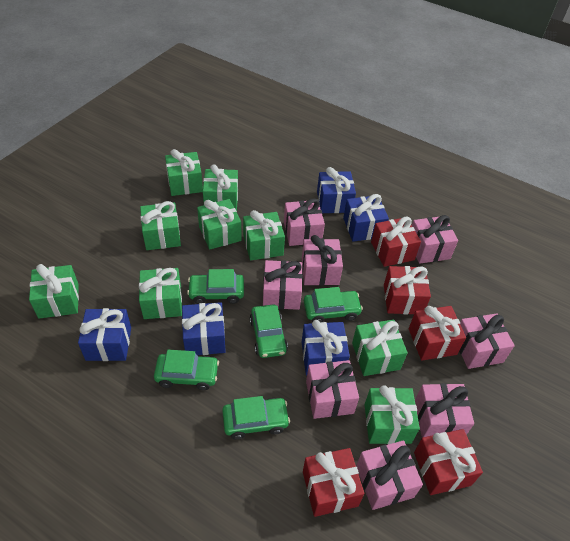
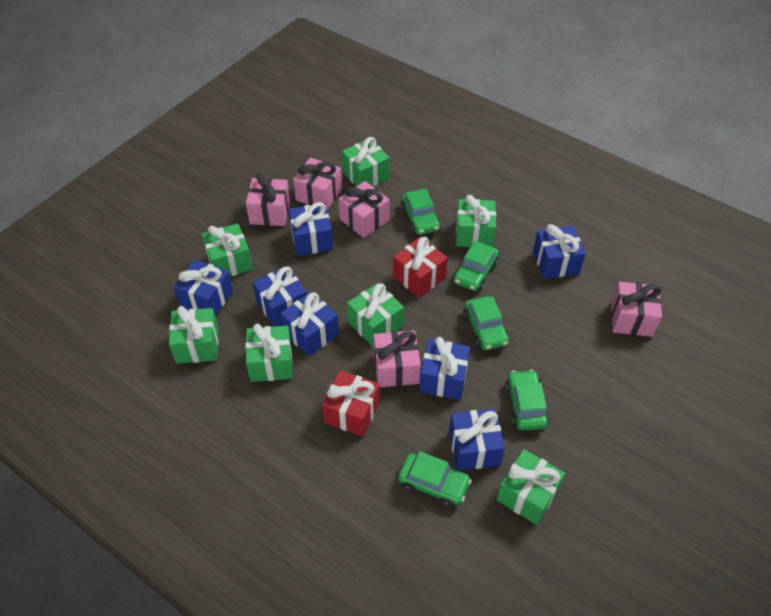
blue gift: [78,308,131,361] [182,302,226,355] [302,320,350,375] [317,167,356,213] [343,194,389,242] = 5 -> [174,259,233,317] [253,266,307,327] [280,292,339,357] [289,202,333,256] [419,337,470,400] [449,409,505,470] [533,224,586,279] = 7
green gift: [29,264,79,319] [139,268,182,319] [140,201,181,250] [165,149,203,196] [197,199,242,249] [203,164,238,211] [243,210,285,260] [352,320,407,376] [364,385,420,444] = 9 -> [169,306,219,364] [202,223,253,276] [245,324,293,382] [342,137,390,186] [347,283,404,347] [456,195,496,247] [497,449,565,525] = 7
pink gift: [263,260,303,310] [284,199,325,246] [302,235,343,286] [306,360,359,419] [356,440,423,510] [412,215,458,264] [415,383,474,438] [459,313,515,369] = 8 -> [246,173,290,226] [293,158,342,210] [338,181,390,238] [374,330,421,387] [611,282,662,337] = 5
red gift: [303,448,364,517] [371,217,421,267] [384,266,431,314] [409,306,466,360] [414,429,483,495] = 5 -> [322,370,380,437] [393,237,448,298] = 2

